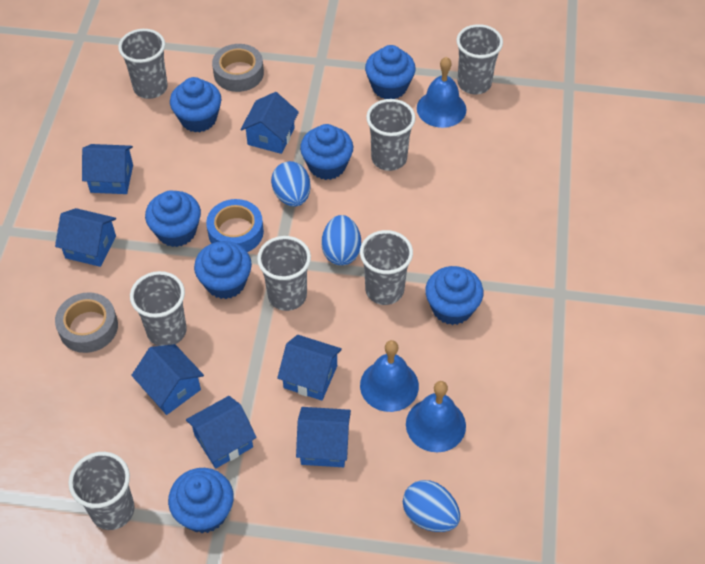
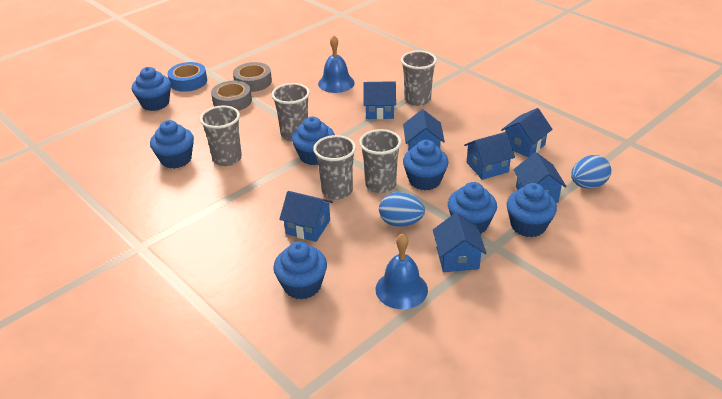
blue bell: [360,340,419,412] [406,381,466,452] [417,57,466,128] = 3 -> [318,35,355,93] [376,233,428,309] = 2
blue egg: [271,161,311,207] [322,215,361,265] [403,480,460,532] = 3 -> [379,192,425,227] [571,155,611,189] = 2
grey cup: [68,452,135,530] [118,29,168,99] [130,271,187,346] [257,236,311,311] [360,230,413,305] [366,99,415,171] [456,24,503,94] = 7 -> [200,106,242,166] [272,83,310,141] [313,135,356,199] [359,129,402,193] [401,51,437,106] = 5

